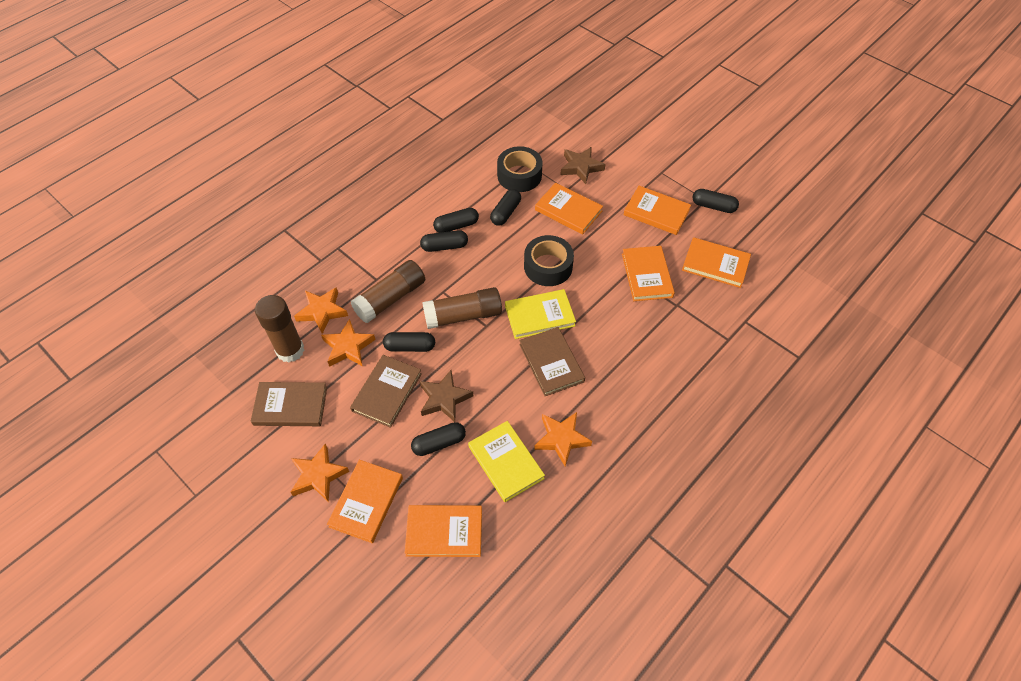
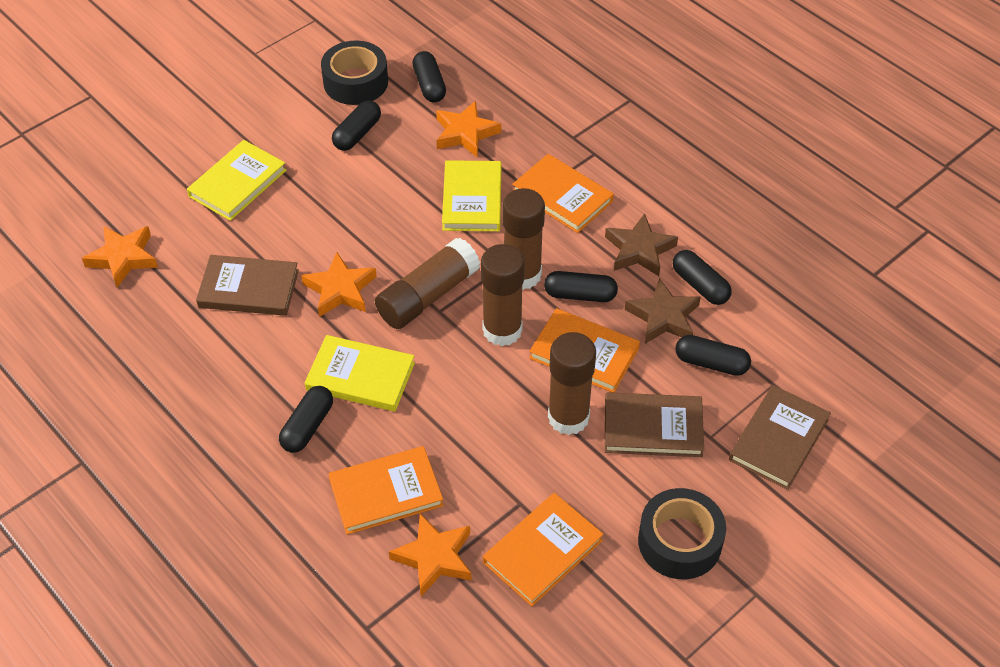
brown glue stick: [255,295,304,362] [351,260,425,323] [422,287,502,329] = 3 -> [375,238,480,329] [481,244,524,346] [503,188,545,290] [548,332,596,435] = 4
orange book: [327,460,403,543] [405,505,482,557] [535,183,603,235] [622,246,675,301] [623,186,691,235] [682,237,751,288] = 6 -> [328,446,444,535] [483,493,604,606] [512,154,614,233] [529,308,640,393] = 4
yellow book: [468,421,545,502] [505,289,576,339] = 2 -> [187,140,286,221] [305,335,415,411] [442,160,501,231] = 3

